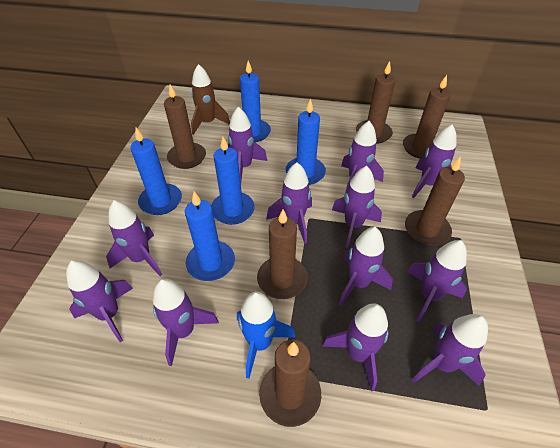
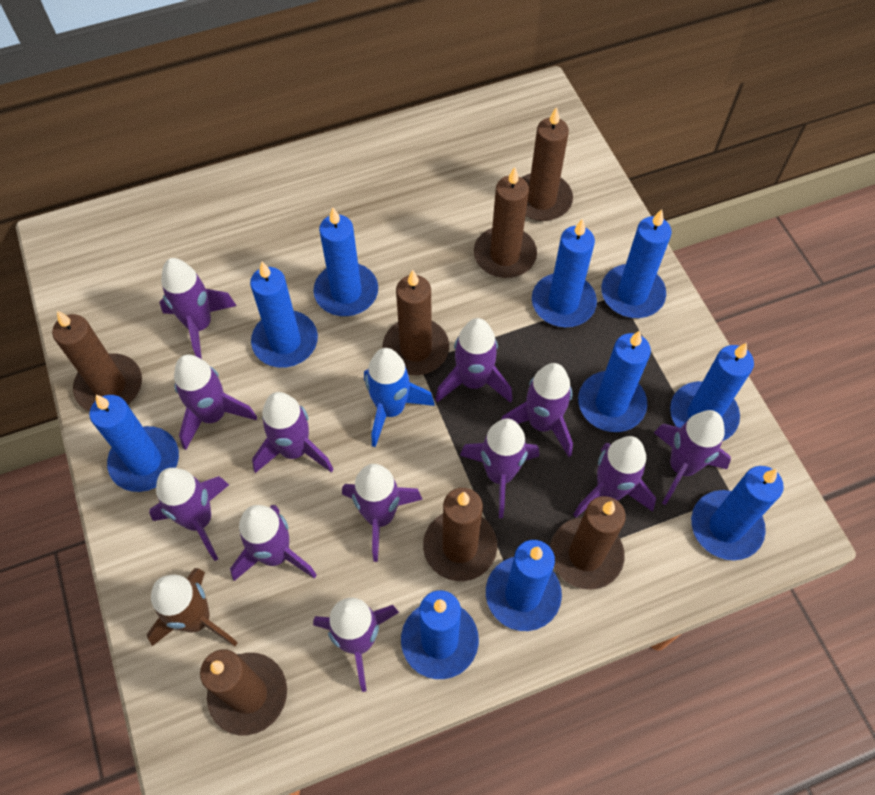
blue candle: [130,128,182,215] [185,192,235,281] [211,137,255,225] [240,61,271,142] [286,98,326,185] = 5 -> [89,395,179,492] [250,262,318,368] [314,208,378,316] [401,590,479,679] [486,540,562,631] [532,219,597,327] [578,330,651,432] [601,209,672,318] [670,343,754,441] [691,466,784,560] = 10
brown candle: [164,85,206,169] [257,210,308,299] [259,340,321,427] [356,61,395,144] [403,75,451,158] [405,156,465,246] = 6 -> [52,311,142,412] [200,649,287,735] [382,270,449,375] [423,488,497,581] [474,167,537,278] [522,107,573,221] [550,496,626,590] = 7

